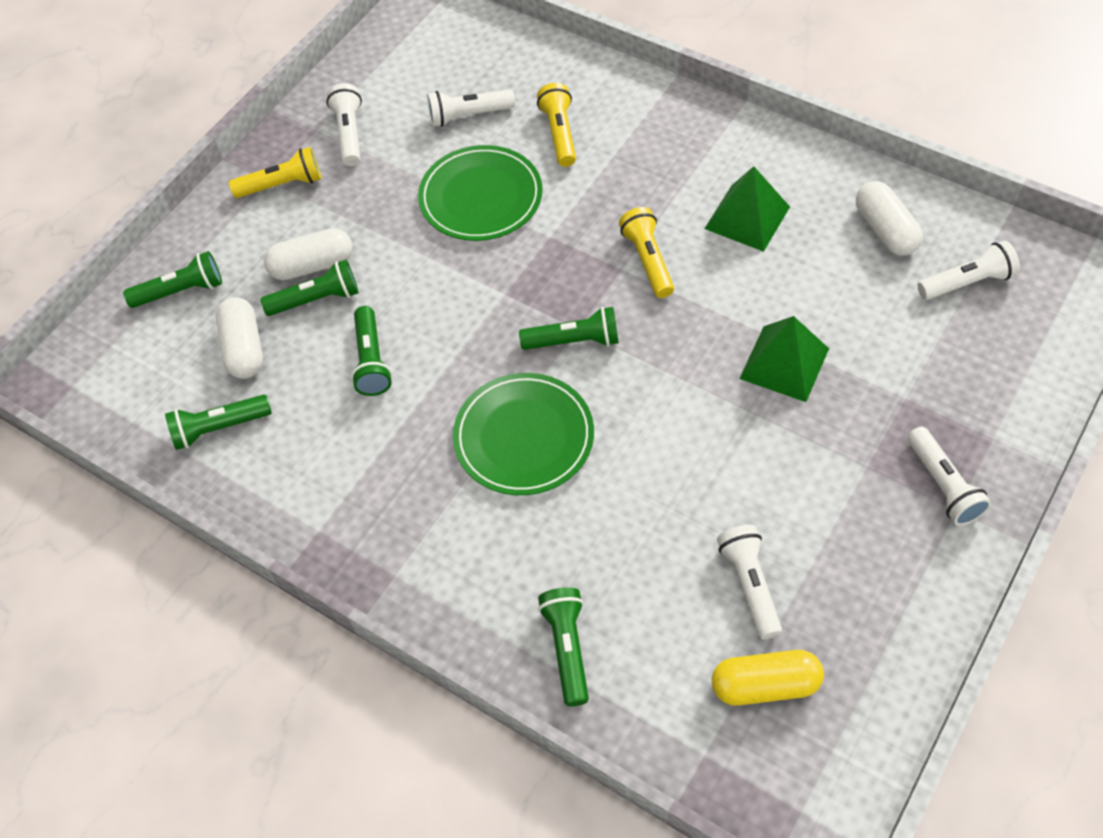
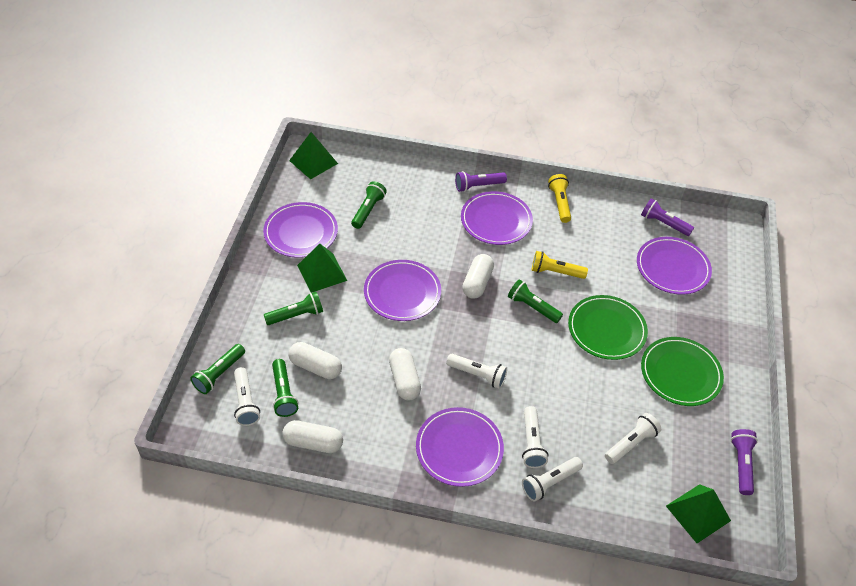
green flashlight: [123,251,222,308] [165,395,272,450] [260,260,359,316] [351,306,392,396] [519,307,619,350] [538,587,589,706] = 6 -> [190,344,245,394] [264,292,323,325] [272,359,298,417] [351,181,387,229] [508,279,563,323] = 5
green pyramid: [704,166,790,252] [739,316,829,402] = 2 -> [289,132,338,179] [297,244,347,293] [666,484,731,543] = 3
purple flashlight: none = 0 -> [455,171,507,192] [641,198,694,236] [731,429,758,495] = 3
purple plate: none = 0 -> [263,202,338,258] [364,260,441,321] [416,407,504,487] [461,191,533,245] [637,237,712,295] = 5
white capsule: [216,297,263,379] [264,228,353,280] [856,181,923,256] = 3 -> [282,420,343,453] [288,342,342,379] [389,348,421,400] [462,254,494,299] = 4
yellow capsule: [712,650,824,706] = 1 -> none = 0
yellow flashlight: [229,147,321,198] [537,83,576,167] [619,207,674,298] = 3 -> [532,251,588,279] [548,174,571,223] = 2

